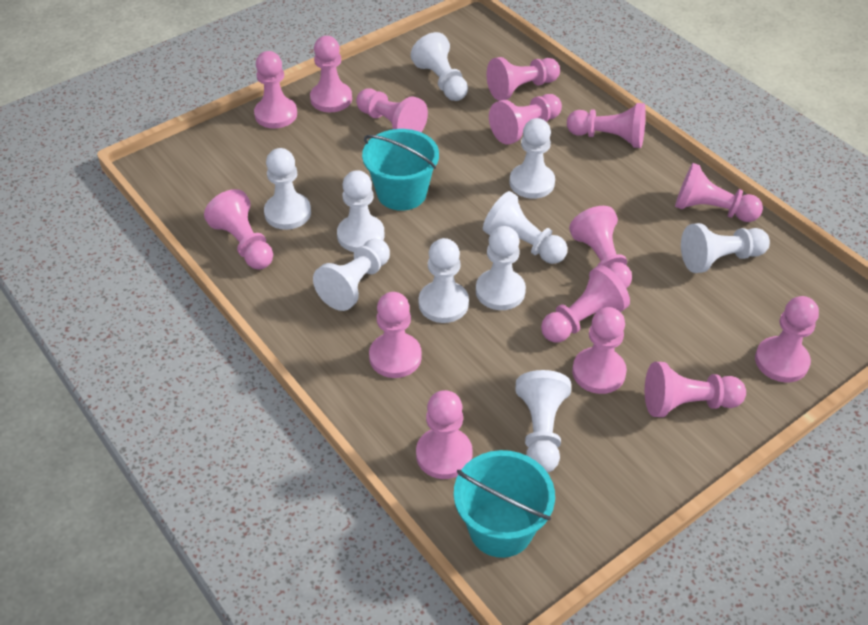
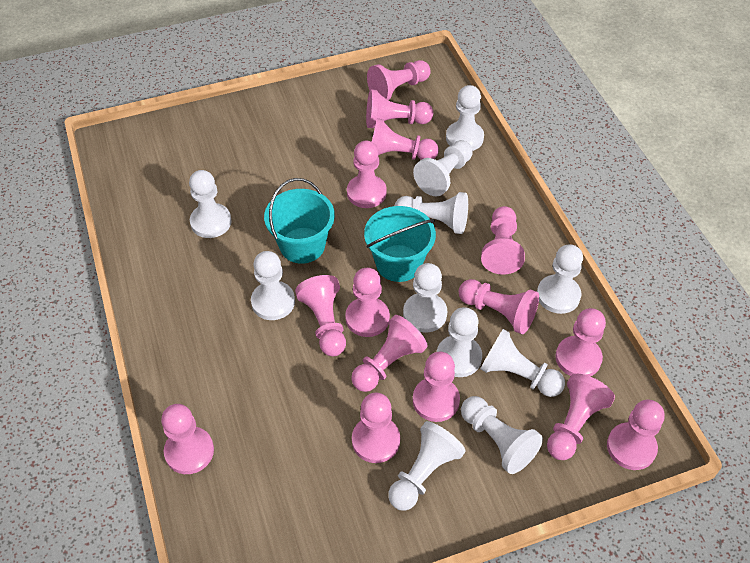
white pawn: [264,148,311,230] [313,239,390,311] [337,170,385,252] [411,32,468,101] [419,238,469,323] [476,226,526,310] [483,191,567,264] [510,118,555,199] [516,370,571,473] [681,223,770,273] = 10 -> [189,170,232,238] [251,251,295,320] [388,421,466,511] [395,192,468,234] [403,263,447,332] [413,140,473,196] [437,307,482,377] [446,85,484,151] [461,396,543,474] [480,329,565,397] [537,244,583,314] = 11

